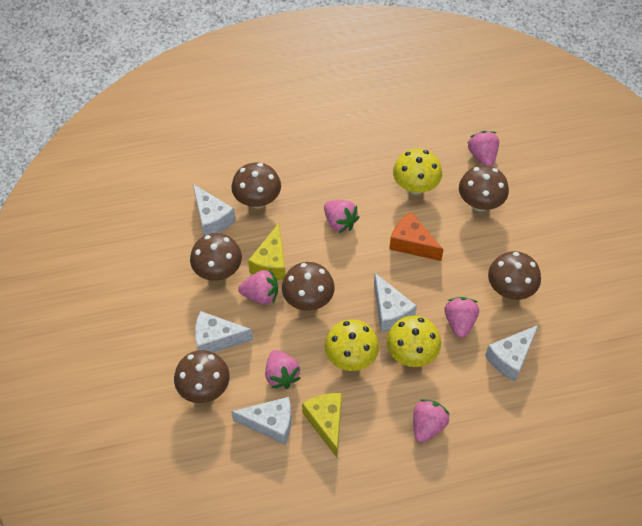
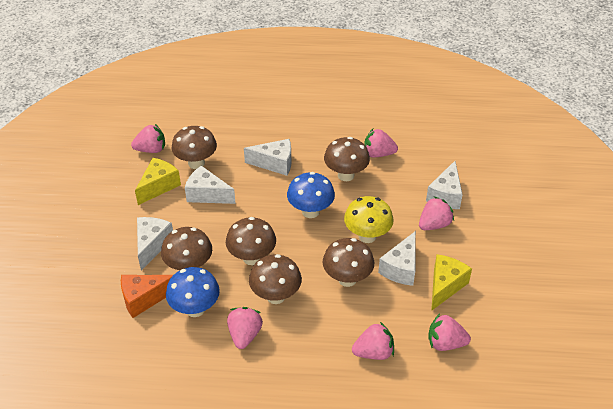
blue mushroom: none = 0 -> [166,267,220,317] [287,172,335,218] = 2
yellow mushroom: [325,319,379,371] [387,315,441,367] [393,149,442,195] = 3 -> [344,196,394,243] = 1

